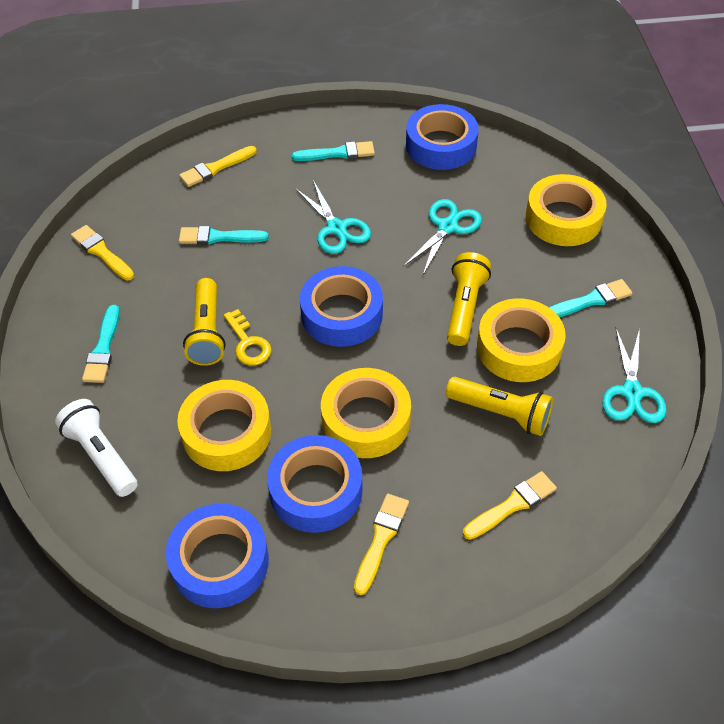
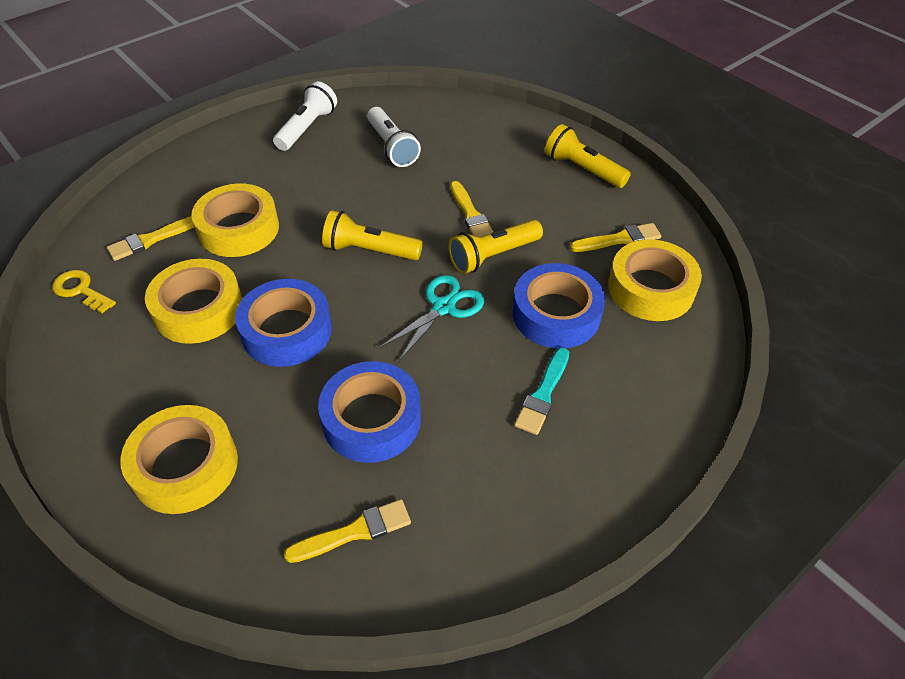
blue tape: [166,504,269,608] [267,435,363,533] [300,266,383,347] [406,104,479,170] = 4 -> [235,279,332,367] [318,361,421,463] [513,263,605,348] = 3
turquoise brush: [82,305,120,383] [179,226,269,245] [292,141,375,161] [549,279,632,317] = 4 -> [514,348,569,435] = 1
turquoise scissors: [295,180,371,254] [403,199,482,275] [602,328,666,423] = 3 -> [379,275,484,362] = 1
white flashlight: [55,399,138,497] = 1 -> [273,81,337,151] [367,107,421,167] = 2

